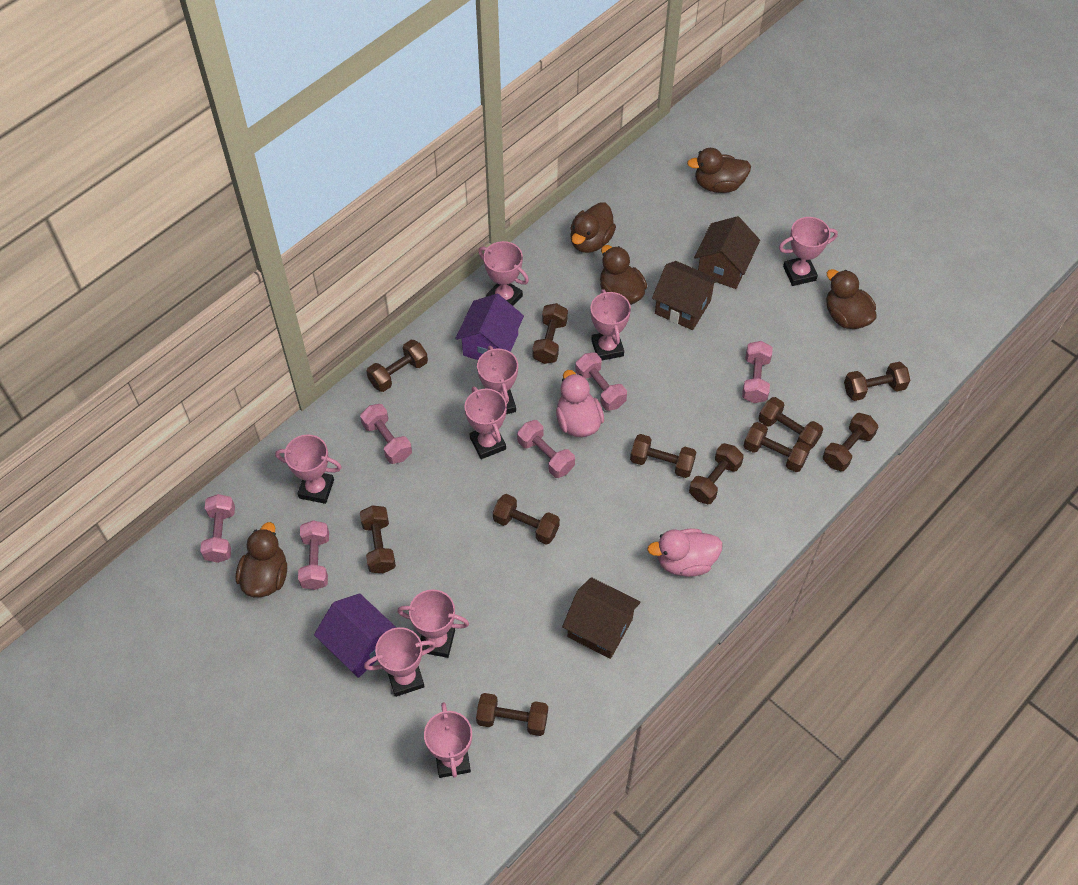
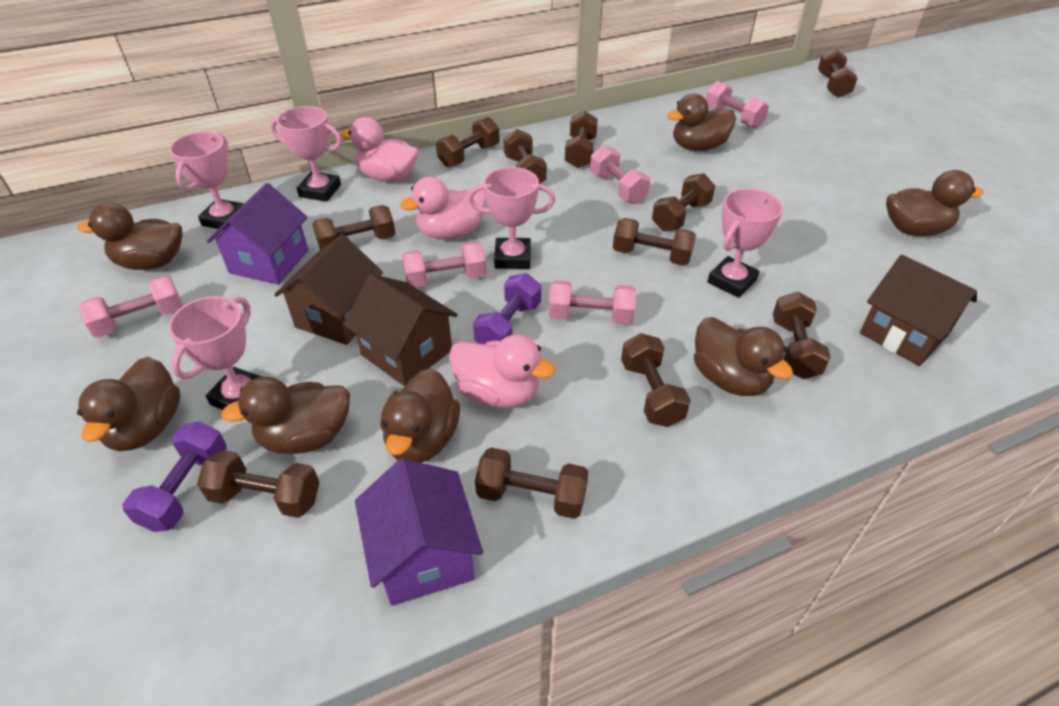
brown duck: [236,522,287,597] [570,202,616,253] [600,245,647,305] [687,148,751,193] [826,269,877,329] = 5 -> [77,357,180,451] [78,202,183,270] [221,377,350,454] [381,368,460,463] [667,93,736,151] [694,317,793,396] [886,170,984,236] = 7
pink duck: [556,370,604,437] [647,529,723,577] = 2 -> [340,117,419,182] [400,177,486,239] [449,335,555,408] = 3
pink dumbbell: [200,494,235,563] [298,520,329,590] [360,404,412,464] [517,420,575,478] [575,352,627,411] [742,341,773,403] = 6 -> [78,275,183,338] [402,241,487,288] [548,280,636,325] [590,145,650,204] [706,81,769,128] = 5
pink trophy: [275,434,342,504] [364,627,436,697] [397,589,469,658] [424,702,472,778] [465,386,507,459] [477,346,518,414] [478,241,529,306] [590,289,631,360] [779,217,838,286] = 9 -> [169,132,245,230] [169,296,262,410] [270,106,342,202] [468,167,555,269] [707,189,783,298] = 5
purple dumbbell: none = 0 -> [122,421,227,532] [473,273,541,344] = 2

